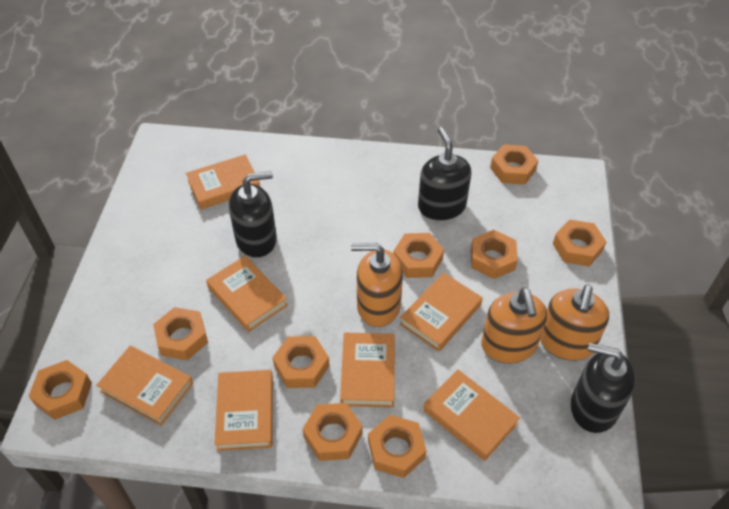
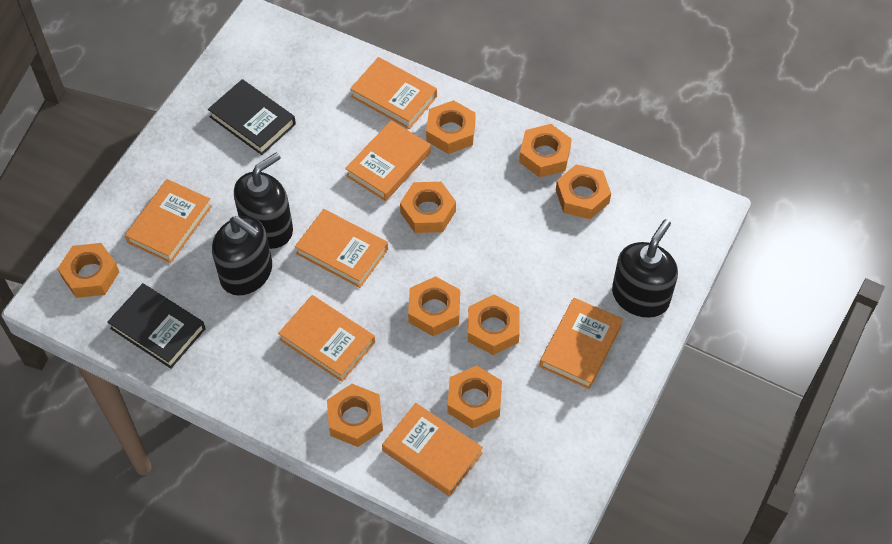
black book: none = 0 -> [107,283,205,369] [208,79,296,155] = 2
orange soap dispenser: [351,243,403,327] [481,288,547,364] [540,284,609,361] = 3 -> none = 0

